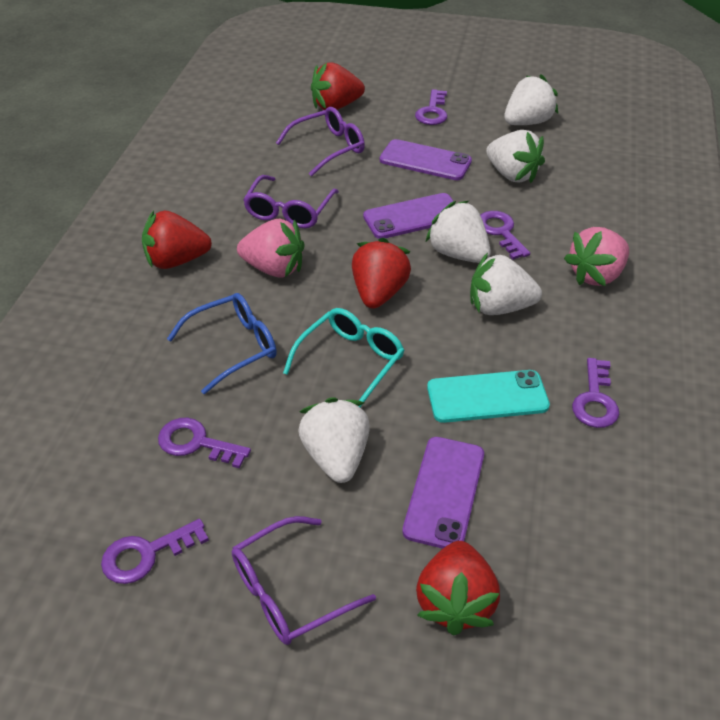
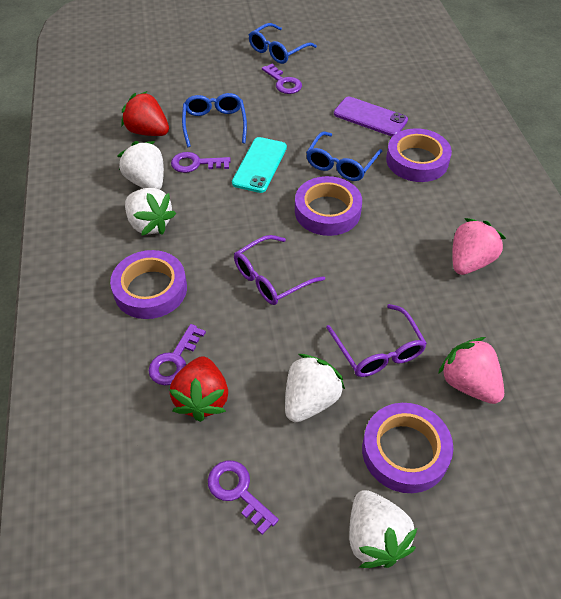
blue glasses: [167,293,277,394] = 1 -> [182,93,247,147] [249,23,317,64] [306,131,382,181] = 3
purple glasses: [232,516,376,645] [243,175,339,228] [276,107,365,176] = 3 -> [234,235,325,305] [326,304,427,377] = 2
purple key: [101,519,209,584] [158,418,251,468] [415,89,447,125] [480,211,530,260] [572,358,619,428] = 5 -> [149,324,206,385] [171,152,231,173] [208,460,279,535] [262,64,302,94] = 4
purple phone: [363,193,456,239] [380,139,472,180] [402,437,484,549] = 3 -> [334,97,408,137] = 1
purple tape: none = 0 -> [110,250,187,319] [295,176,362,236] [362,403,453,493] [386,128,452,182] = 4
red strawberry: [142,211,212,269] [311,62,365,110] [352,238,411,309] [416,541,500,636] = 4 -> [121,91,169,136] [169,356,228,422] = 2
turquoise glasses: [283,308,405,407] = 1 -> none = 0
white strawberry: [298,397,370,483] [426,201,491,263] [470,253,542,315] [486,130,545,183] [504,74,558,125] = 5 -> [118,141,164,190] [125,188,176,236] [285,354,345,422] [349,490,417,568] = 4

